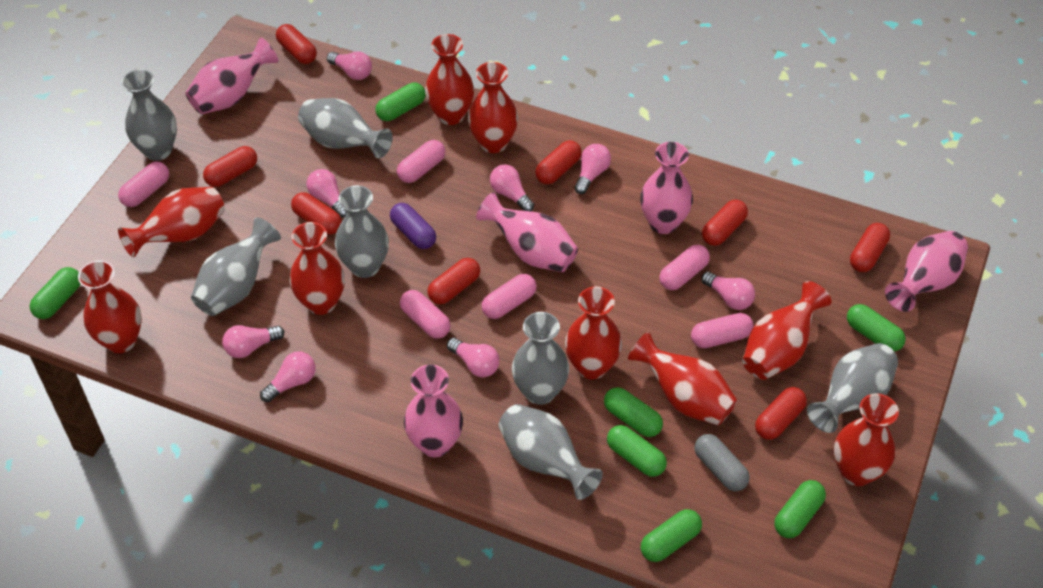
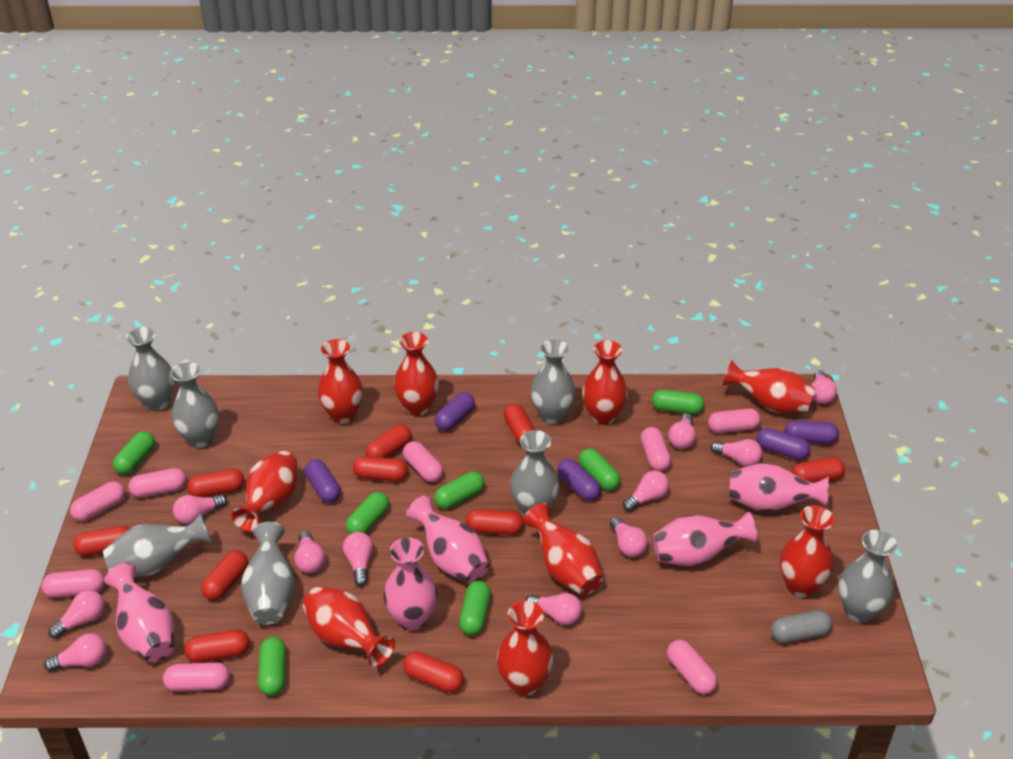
pink capsule: [118,162,169,207] [397,140,445,183] [400,290,451,339] [482,274,537,319] [659,245,710,290] [691,313,754,348] = 6 -> [42,569,105,598] [70,481,125,521] [129,468,186,498] [163,662,230,691] [403,441,443,482] [641,427,671,471] [667,640,717,694] [708,408,761,433] = 8
pink light bulb: [222,325,284,358] [260,351,316,402] [307,169,348,218] [327,52,372,80] [447,338,500,377] [490,165,534,211] [574,144,611,194] [701,272,755,310] = 8 -> [44,633,106,672] [48,590,105,639] [173,495,227,524] [294,531,325,573] [343,532,373,586] [526,593,582,625] [610,517,648,557] [623,471,669,512] [668,414,696,449] [710,439,762,467] [811,370,837,404] = 11
purple capsule: [390,203,436,249] = 1 -> [305,459,341,503] [435,392,475,431] [557,459,601,501] [756,428,810,460] [784,420,839,444] = 5
red capsule: [203,146,257,187] [276,24,317,64] [291,192,342,234] [428,258,480,304] [535,140,582,184] [702,200,748,246] [755,387,807,440] [850,223,890,272] = 8 -> [73,526,131,556] [184,630,250,663] [187,469,244,497] [201,550,248,600] [353,456,408,481] [365,425,412,458] [403,652,464,692] [466,509,524,535] [504,403,535,444] [791,457,845,483] = 10

